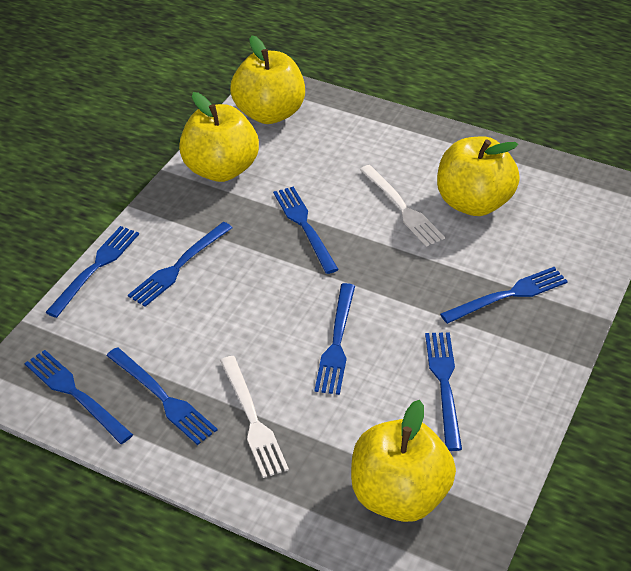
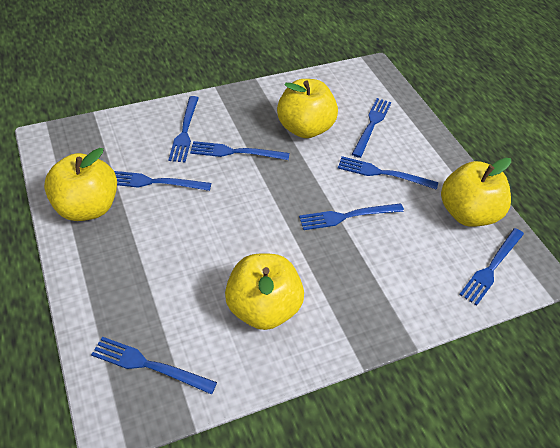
white fork: [220,356,289,478] [360,165,445,247] = 2 -> none = 0

